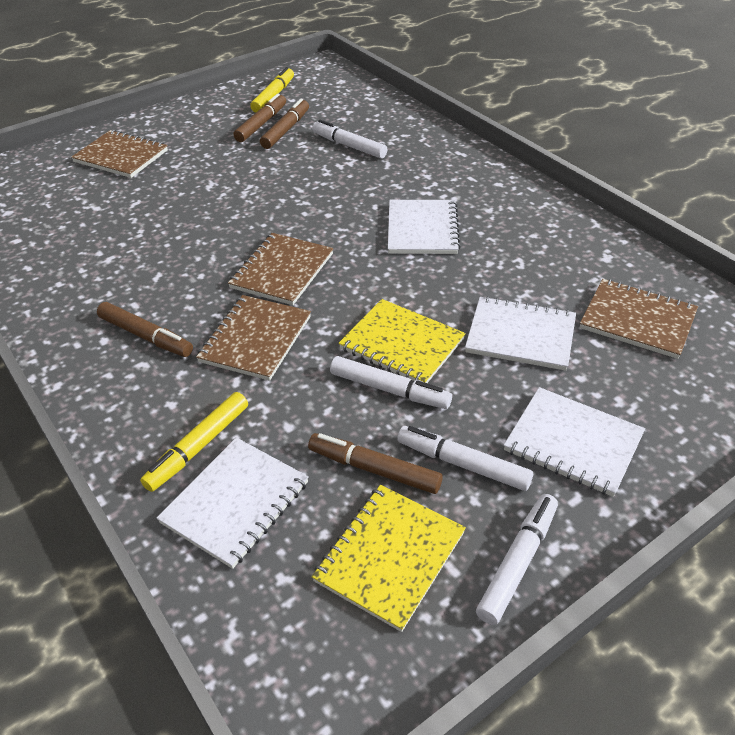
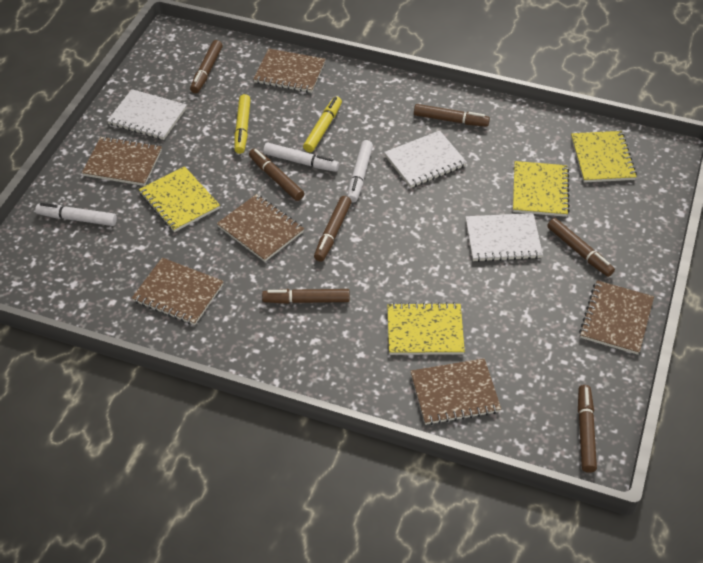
brown marker: [97,302,193,357] [233,93,286,142] [260,99,309,149] [308,433,443,494] = 4 -> [190,40,223,93] [249,148,304,201] [262,289,350,304] [314,196,351,262] [414,104,490,127] [547,218,615,277] [578,385,597,473] = 7
brown notebook: [71,130,168,178] [196,295,311,381] [228,233,333,305] [580,279,698,359] = 4 -> [82,136,162,186] [132,258,224,325] [217,194,304,262] [253,49,326,93] [411,358,501,425] [579,280,654,355] = 6
white marker: [312,120,388,159] [330,356,452,409] [397,426,533,491] [476,494,558,625] = 4 -> [35,203,117,226] [263,143,339,172] [347,140,373,203] = 3
white notebook: [157,437,309,569] [388,200,461,254] [465,296,576,371] [504,387,645,497] = 4 -> [107,89,187,140] [384,131,467,188] [466,213,543,262] = 3
yellow notebook: [312,485,466,632] [338,299,466,383] = 2 -> [139,166,220,232] [387,302,465,355] [513,161,570,217] [571,131,637,183] = 4

